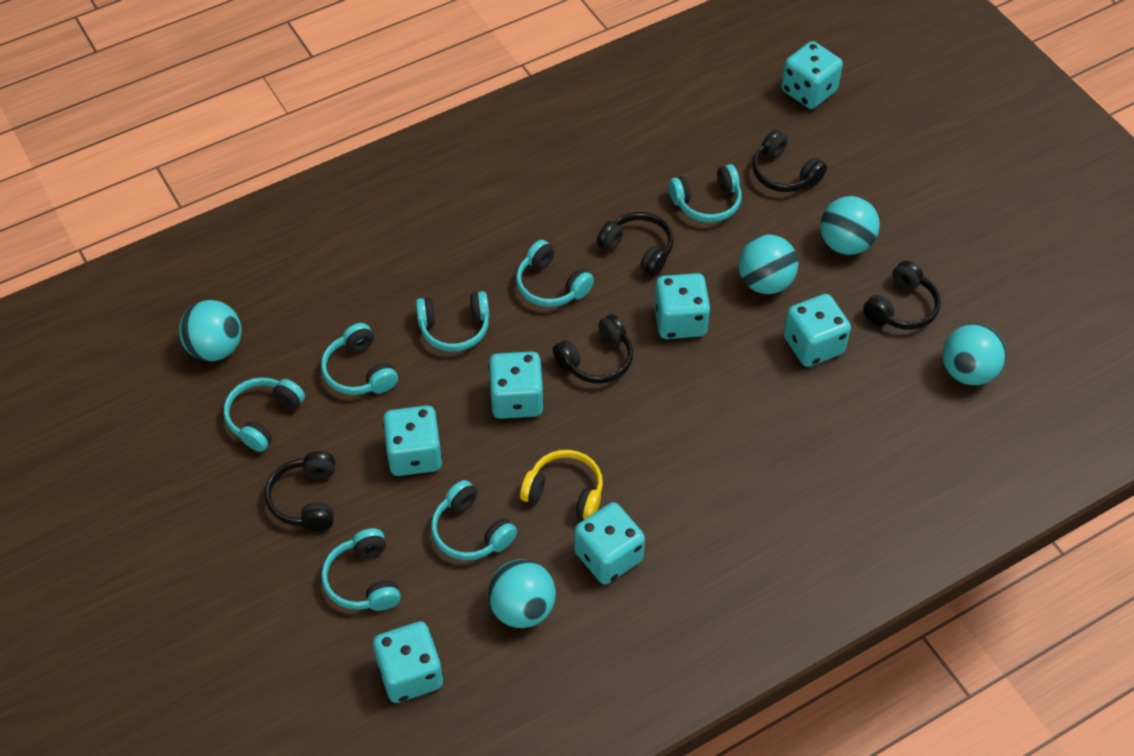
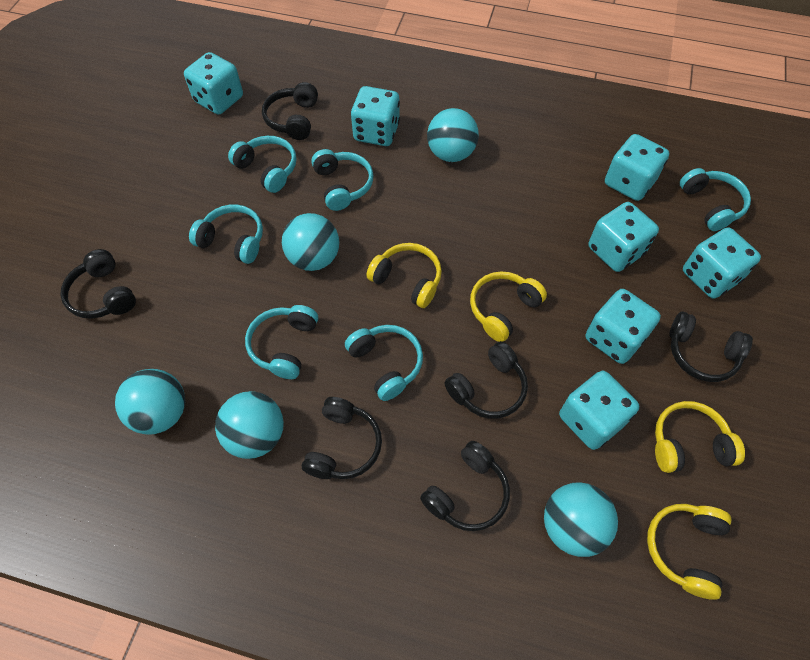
black headphones: [265,451,335,531] [553,314,633,384] [597,212,674,277] [752,130,827,192] [863,261,941,330] = 5 -> [60,249,136,319] [262,82,318,140] [302,397,382,479] [420,441,510,531] [445,341,528,419] [670,312,753,382] = 6
turquoise headphones: [223,377,305,452] [321,323,398,395] [321,528,401,611] [416,291,489,352] [431,480,517,560] [516,240,594,307] [669,164,742,223] = 7 -> [189,204,263,264] [228,136,297,193] [245,305,318,379] [311,149,374,211] [345,325,423,401] [680,168,751,231] = 6
yellow headphones: [520,450,603,519] = 1 -> [366,243,442,308] [470,271,547,342] [647,504,732,600] [655,401,745,473] = 4

